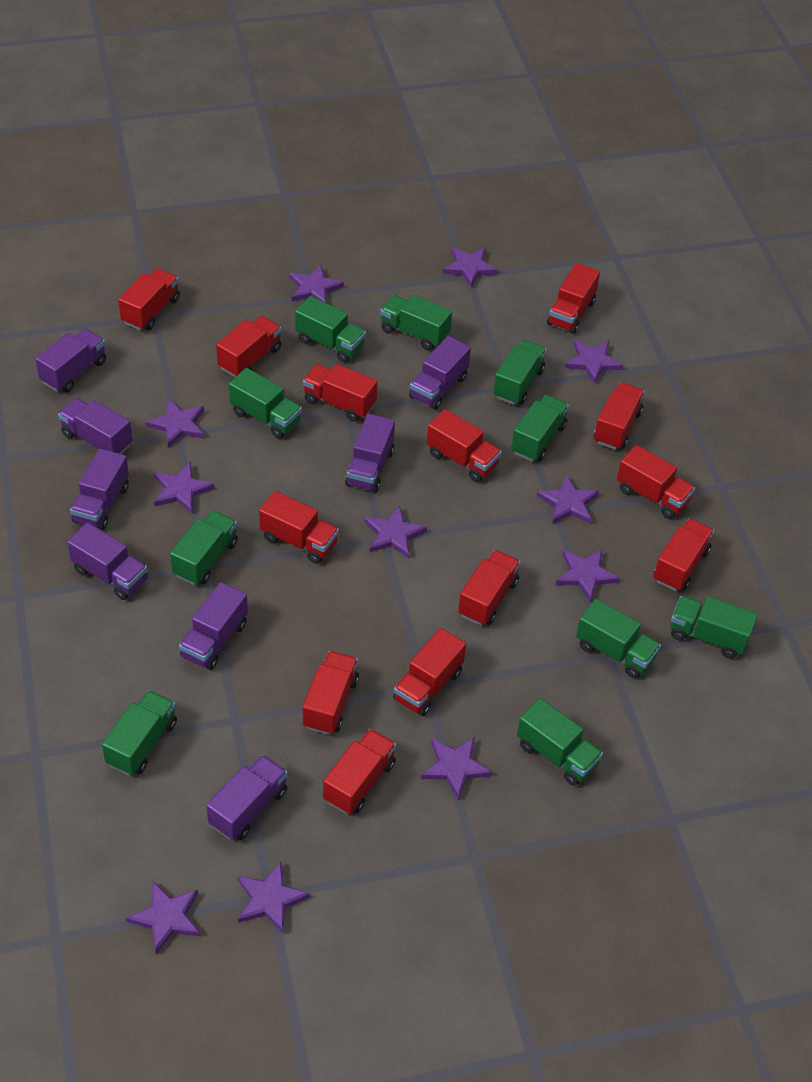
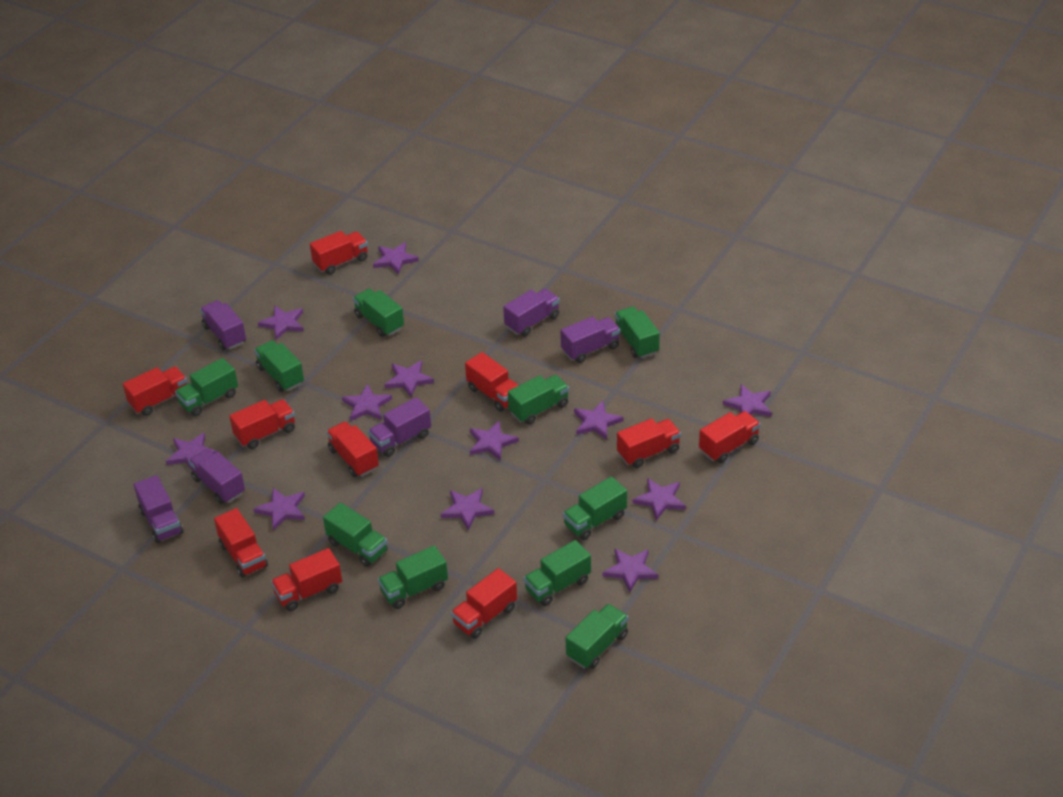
purple star: [126,881,201,954] [146,399,204,448] [154,462,214,513] [237,862,310,934] [289,265,344,303] [364,505,427,558] [421,737,492,800] [443,247,498,287] [537,475,599,524] [555,549,620,603] [564,340,623,384] = 11 -> [166,433,217,470] [253,488,305,530] [258,306,304,340] [342,384,392,421] [373,242,419,275] [384,360,434,397] [441,488,494,531] [470,421,519,461] [574,401,623,440] [603,548,658,593] [633,478,686,521] [723,384,772,417] = 12
purple truck: [35,329,106,393] [58,398,132,454] [67,523,148,600] [70,449,129,530] [179,582,248,670] [206,755,288,840] [345,414,395,493] [409,336,471,410] = 8 -> [134,475,183,543] [189,449,245,504] [200,300,246,350] [368,397,431,457] [503,289,560,337] [560,316,621,363] = 6
red truck: [118,268,180,330] [216,316,282,377] [259,491,339,564] [303,364,377,422] [303,651,359,735] [323,729,396,814] [393,628,466,716] [427,409,502,482] [458,550,520,626] [547,263,600,334] [593,382,645,450] [617,445,695,519] [653,518,714,591] = 13 -> [123,367,188,416] [214,508,268,578] [229,399,295,449] [271,548,342,611] [310,231,368,275] [326,422,379,477] [451,568,517,639] [465,352,519,412] [617,418,681,468] [699,411,760,463] = 10

